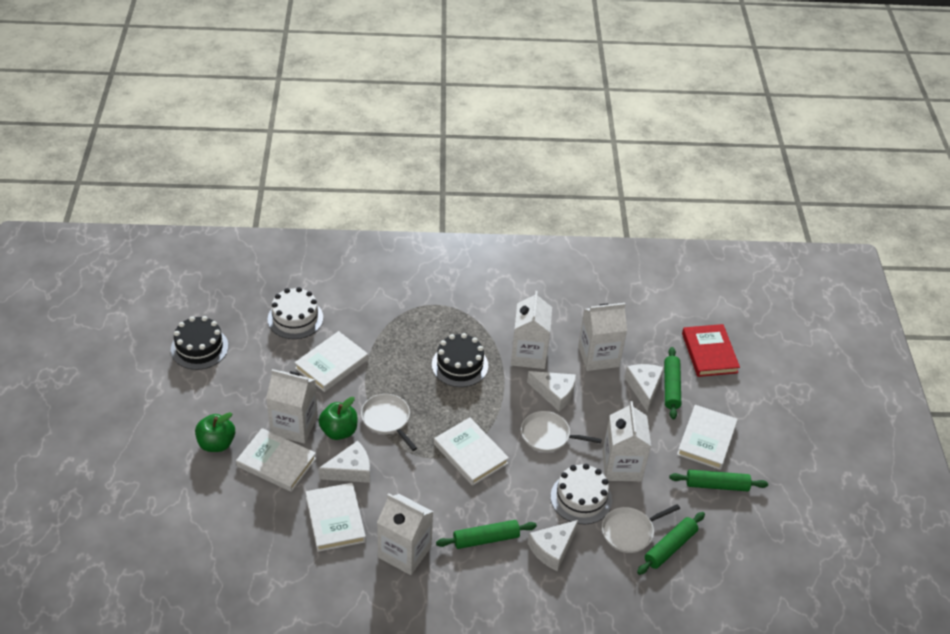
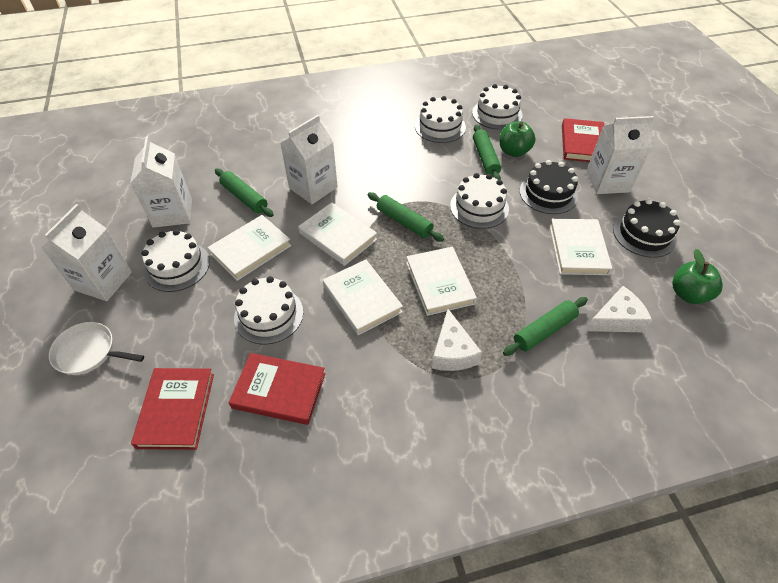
red book: [682,324,740,377] = 1 -> [131,368,214,450] [229,353,326,425] [562,118,604,162] = 3
white cake: [268,287,323,339] [551,464,612,524] = 2 -> [141,229,210,292] [234,276,303,344] [415,96,466,143] [450,173,509,229] [472,84,523,130] = 5
white carton: [266,369,318,444] [377,493,433,575] [511,291,552,369] [578,303,627,371] [602,401,651,481] = 5 -> [41,204,132,301] [130,136,192,228] [280,115,338,204] [586,116,654,194] = 4
white cheese: [318,441,370,483] [527,371,576,411] [528,520,578,571] [624,364,664,412] = 4 -> [432,309,482,371] [586,286,652,332] = 2
white pan: [361,394,417,451] [521,411,602,452] [602,504,680,553] = 3 -> [49,322,144,375] = 1

